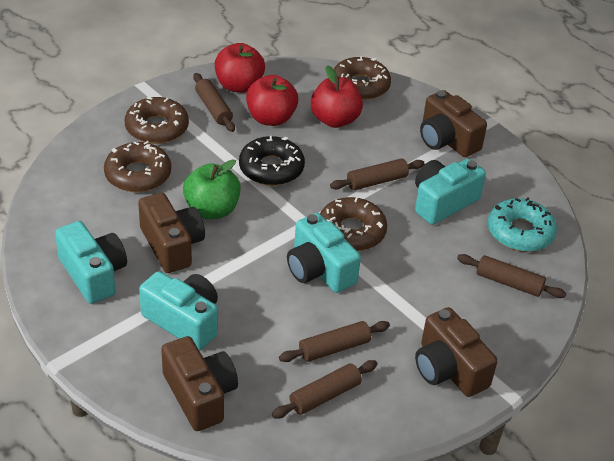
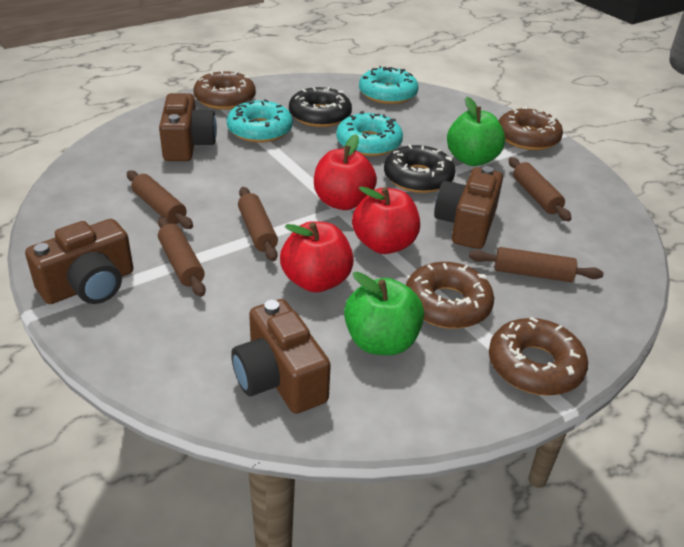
black donut: [239,136,305,186] = 1 -> [289,87,352,127] [384,145,455,193] = 2
green apple: [183,159,241,219] = 1 -> [344,272,424,355] [447,97,505,166] = 2
turquoise camera: [55,221,127,304] [139,271,218,350] [287,213,361,293] [415,159,486,225] = 4 -> none = 0
turquoise donut: [488,198,557,252] = 1 -> [227,99,293,143] [336,111,403,156] [359,66,419,104] = 3

